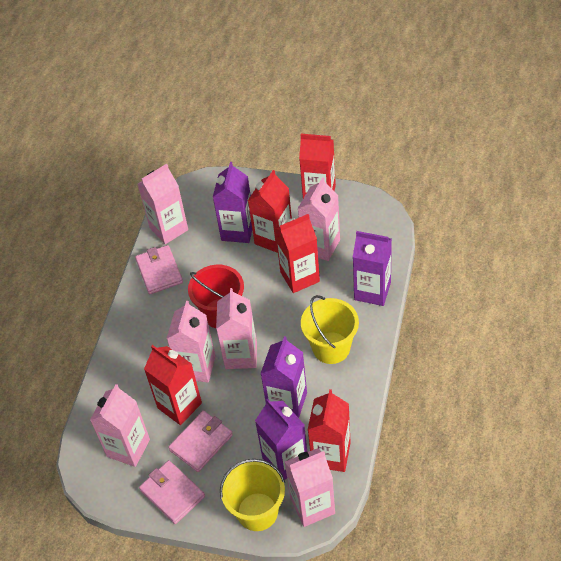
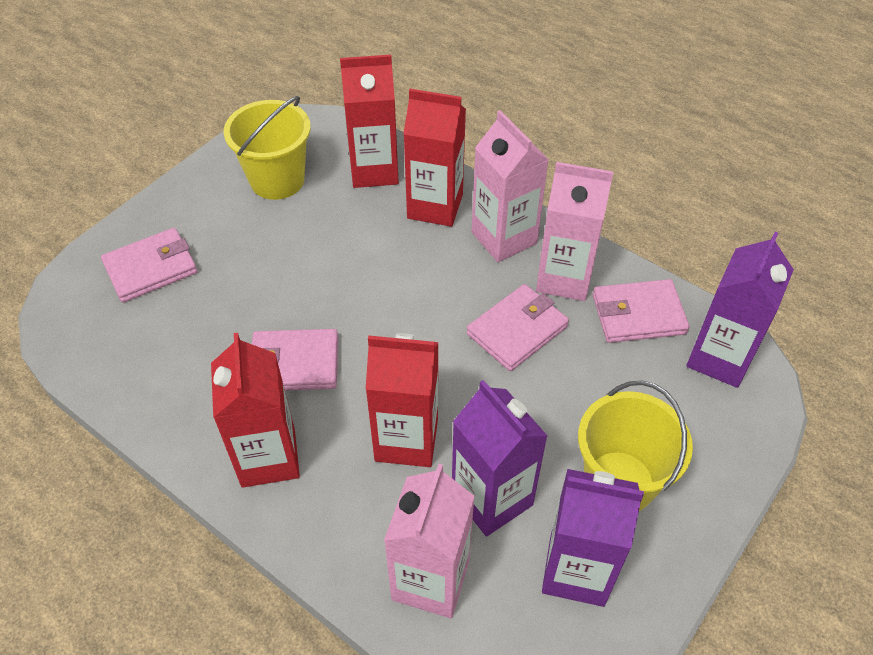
pink carton: [90,384,150,467] [138,164,188,244] [167,301,216,383] [216,288,257,369] [285,448,335,527] [298,177,340,261] = 6 -> [384,464,475,618] [472,111,549,262] [536,162,613,301] = 3
pink wallet: [135,245,183,294] [139,460,205,524] [168,411,233,472] = 3 -> [101,228,197,303] [252,329,338,390] [467,284,569,371] [593,279,690,343] = 4
purple carton: [213,162,252,243] [255,399,307,480] [260,336,307,418] [353,231,392,306] = 4 -> [452,380,548,537] [542,469,644,607] [687,232,794,388] = 3
red bucket: [188,265,244,328] = 1 -> none = 0
red carton: [144,345,202,425] [248,170,292,253] [275,214,320,293] [299,134,336,198] [308,389,351,472] = 5 -> [211,333,300,488] [340,55,399,188] [366,333,438,467] [403,89,466,227] = 4

